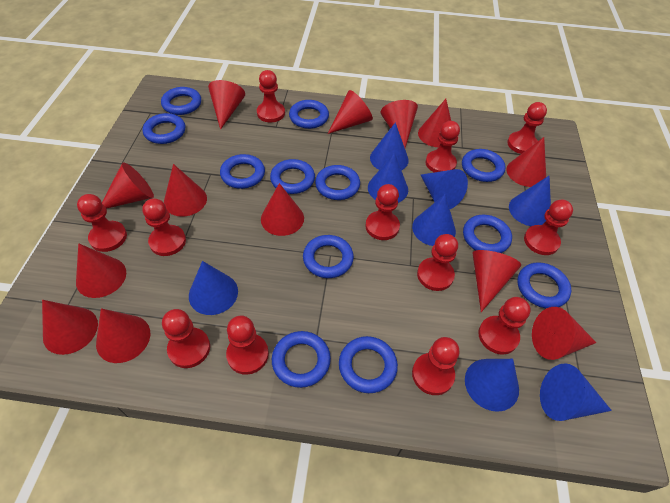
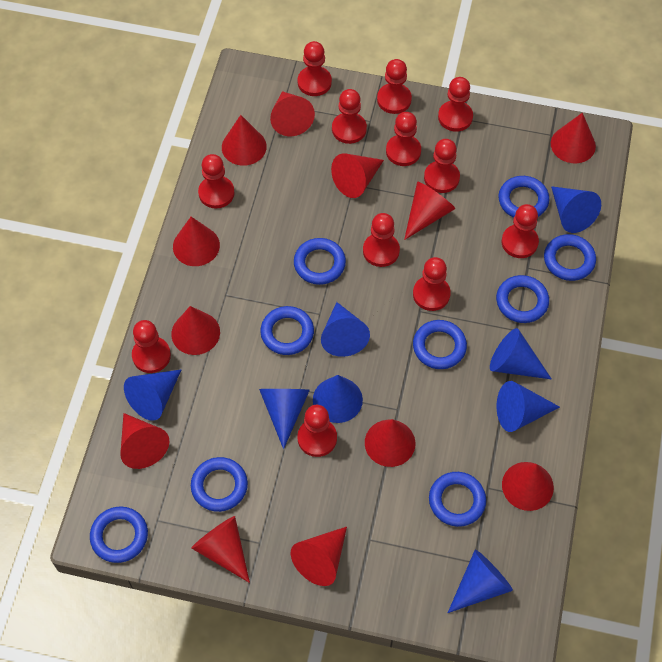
blue ring: [142,113,185,144] [161,87,201,115] [220,154,265,189] [270,159,315,194] [272,331,331,388] [289,100,329,129] [303,235,354,278] [315,165,360,200] [339,336,398,393] [462,149,505,182] [463,215,512,253] [517,262,571,308] = 12 -> [90,506,148,563] [191,457,248,512] [260,306,314,355] [294,238,346,285] [413,320,467,369] [429,472,486,527] [496,275,549,323] [498,176,549,218] [544,234,596,281] = 9
red cone: [42,300,98,355] [76,243,126,298] [96,308,150,363] [102,162,154,209] [164,164,207,217] [208,80,245,130] [261,183,304,236] [328,90,373,134] [381,100,418,148] [418,99,451,147] [472,250,521,312] [506,137,546,187] [532,307,597,360] = 13 -> [120,413,169,469] [171,306,220,355] [173,217,220,266] [191,516,250,583] [222,115,267,166] [270,91,315,136] [291,527,347,586] [331,153,384,198] [365,419,415,467] [404,182,455,240] [502,462,554,511] [551,113,596,163] = 12

